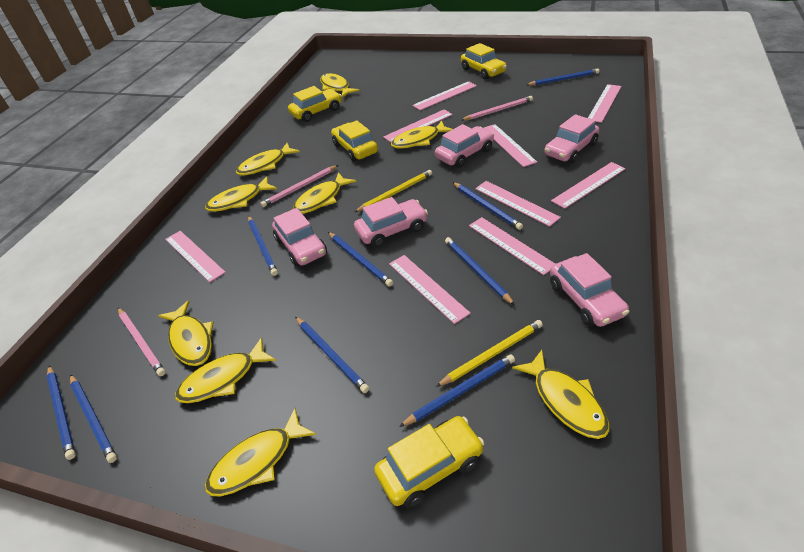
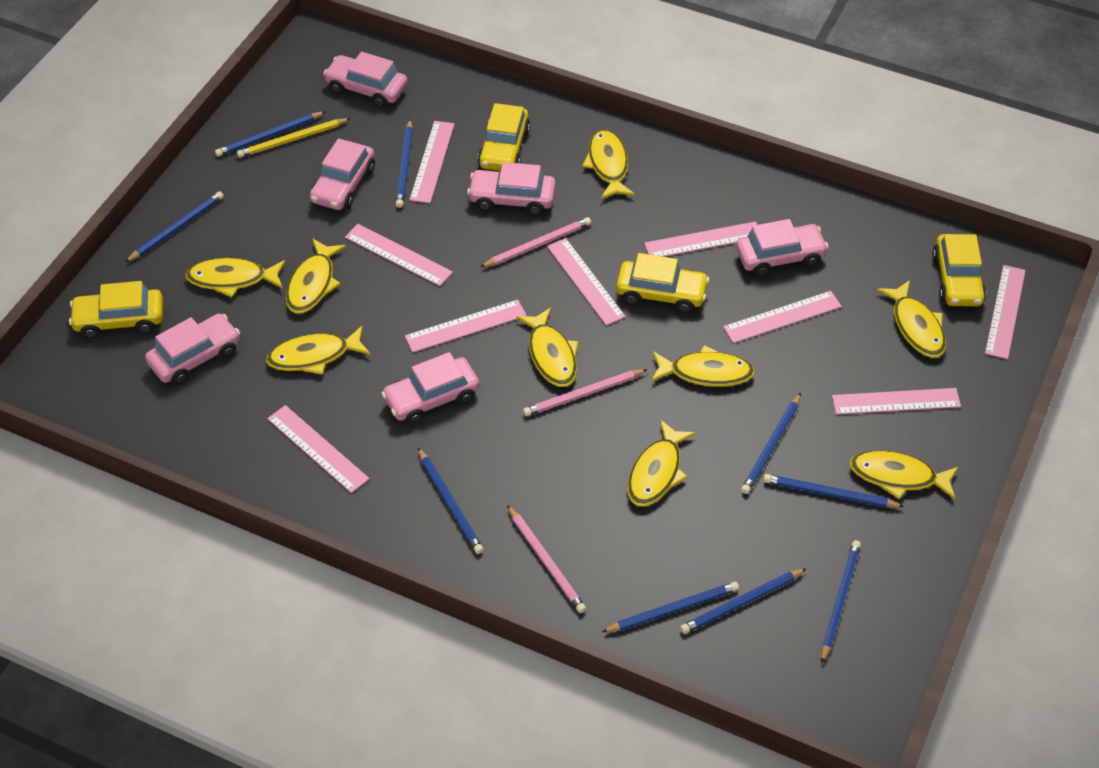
pink car: [272,208,327,267] [354,197,428,247] [435,124,494,168] [544,114,599,163] [550,253,629,327] = 5 -> [145,314,240,385] [310,138,375,210] [323,52,408,108] [381,352,480,424] [467,162,556,215] [736,219,829,277] = 6
yellow pencil: [355,170,432,212] [436,320,543,387] = 2 -> [237,118,351,158] = 1

